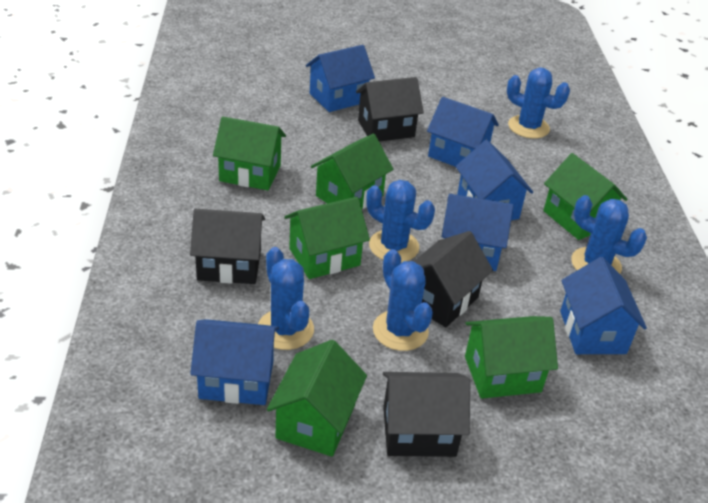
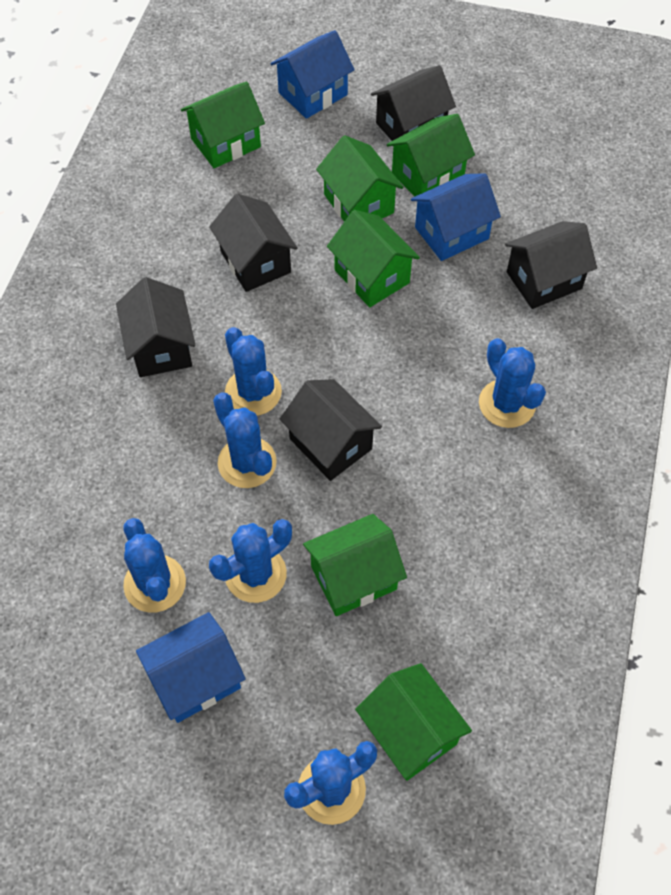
black house: [190,209,265,284] [356,77,424,142] [383,372,470,457] [414,231,493,327] = 4 -> [116,277,196,377] [209,193,298,292] [280,379,382,481] [371,65,456,141] [505,221,597,309] = 5
blue cactus: [258,247,314,350] [366,180,435,262] [373,249,433,351] [507,68,570,138] [571,195,647,274] = 5 -> [123,518,186,613] [209,519,292,603] [213,393,277,488] [225,327,282,416] [284,741,377,825] [479,338,546,428] = 6
blue house: [190,319,279,405] [306,45,375,112] [427,97,499,167] [442,194,514,271] [456,140,533,220] [560,257,647,354] = 6 -> [136,612,246,723] [270,30,354,119] [411,173,501,261] = 3

